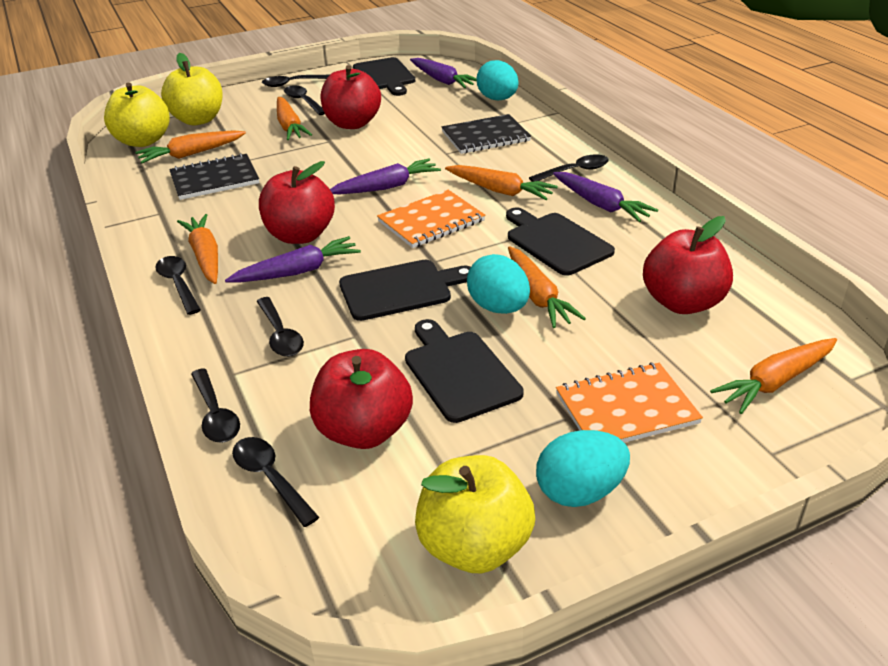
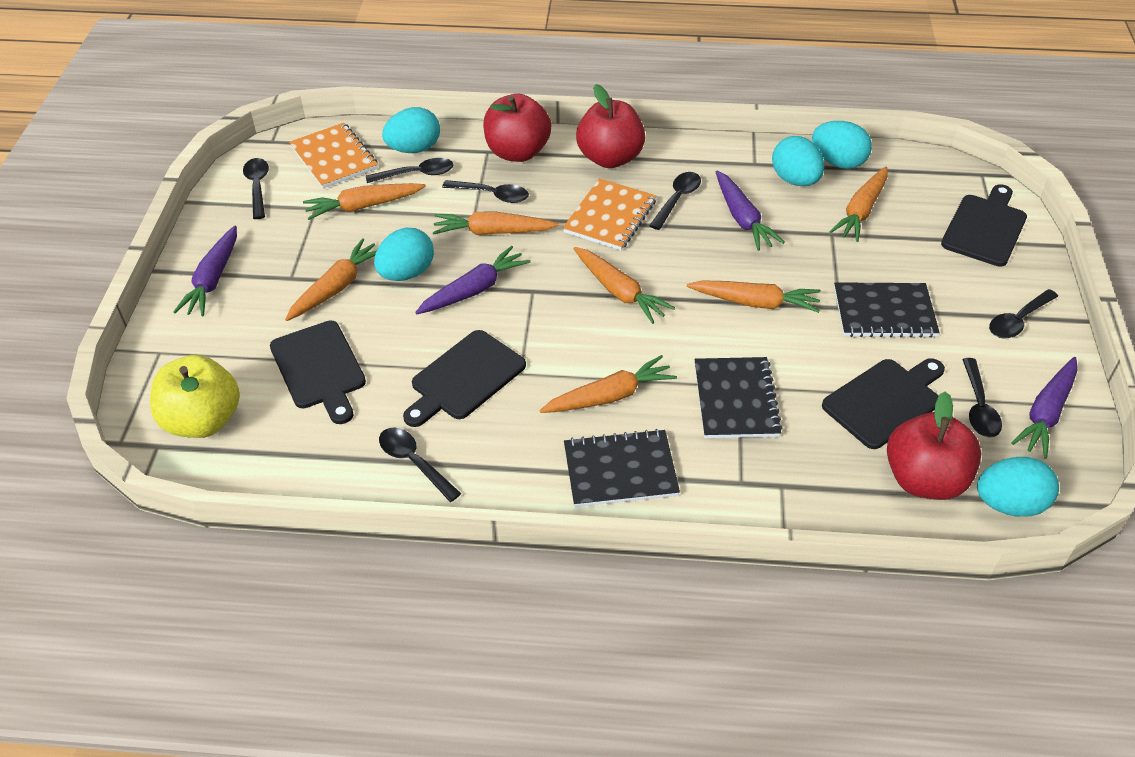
black notebook: [169,153,259,200] [442,114,531,154] = 2 -> [564,429,680,507] [694,357,783,438] [834,282,940,338] = 3
orange carrot: [135,130,246,163] [177,214,218,284] [277,97,312,140] [445,165,558,200] [508,246,586,328] [710,338,837,414] = 6 -> [285,238,377,321] [303,183,426,220] [433,212,559,235] [540,355,677,413] [573,247,675,324] [687,280,821,313] [829,166,888,242] = 7
red apple: [259,161,335,244] [310,349,413,449] [321,65,381,129] [643,216,733,314] = 4 -> [483,94,551,162] [576,84,645,168] [887,391,982,500] = 3
turquoise egg: [467,254,530,314] [477,60,519,100] [536,430,630,507] = 3 -> [374,228,434,281] [382,107,440,153] [772,136,824,186] [812,121,872,169] [977,457,1059,517] = 5
yellow apple: [104,82,170,147] [161,53,223,125] [415,455,535,573] = 3 -> [150,355,240,438] = 1

